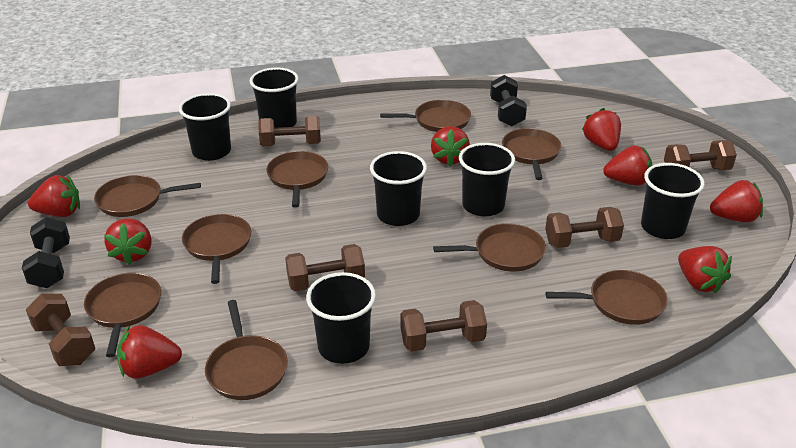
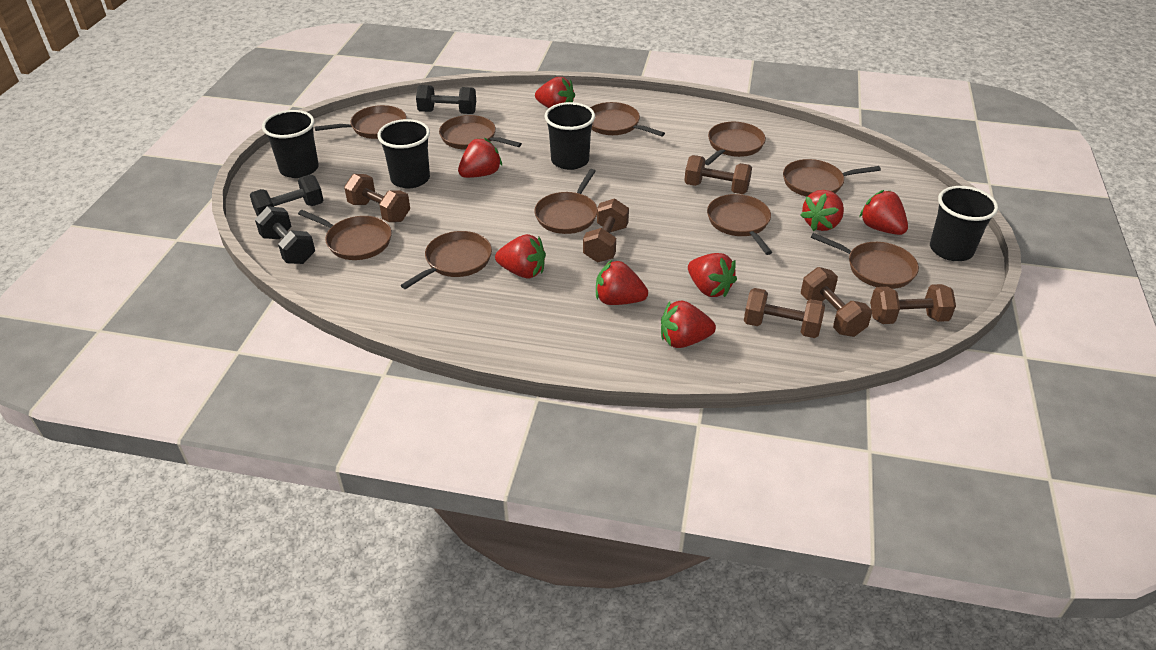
black cup: [179,93,231,161] [250,68,299,128] [306,272,376,364] [370,151,427,226] [459,143,515,216] [641,163,705,239] = 6 -> [262,110,319,178] [377,119,430,188] [545,102,595,170] [930,186,998,261] = 4
black dumbbell: [22,217,70,288] [490,75,527,127] = 2 -> [250,175,323,217] [255,206,315,264] [416,85,476,114] = 3
brown pan: [84,273,161,357] [94,175,201,217] [182,214,251,284] [205,300,288,400] [266,151,328,208] [380,100,471,132] [433,223,546,272] [502,128,561,180] [545,270,668,325] = 9 -> [298,210,392,260] [315,105,407,139] [400,231,492,289] [439,115,522,150] [535,169,597,234] [590,102,665,137] [705,122,766,165] [707,194,772,255] [783,159,881,197] [811,233,919,289] = 10

